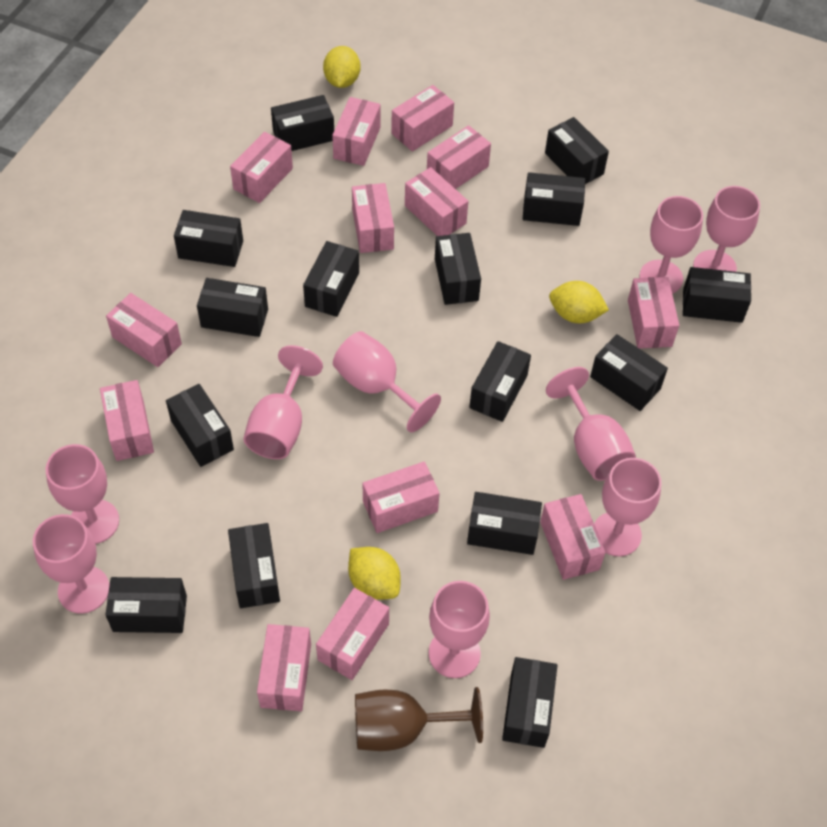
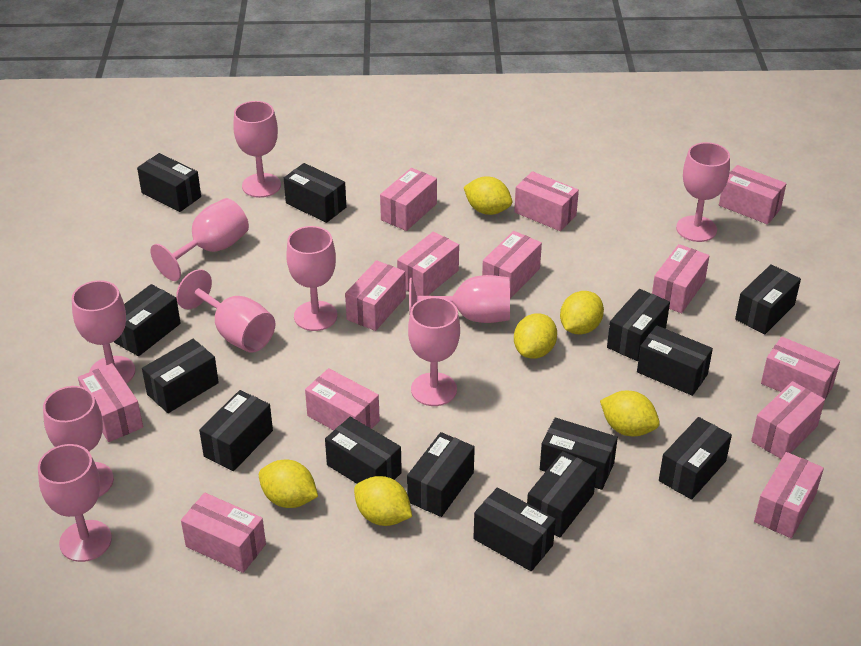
black box: [105,577,187,633] [166,384,234,467] [174,210,243,267] [197,278,268,337] [228,523,280,608] [271,95,334,151] [303,241,359,317] [435,233,481,305] [467,492,542,555] [469,341,531,422] [502,657,558,748] [523,172,585,226] [545,117,609,184] [590,334,668,411] [683,267,751,323] = 15 -> [114,284,181,356] [137,153,201,212] [142,339,219,413] [199,390,273,471] [284,163,346,223] [325,417,402,484] [407,432,475,517] [473,487,556,571] [527,451,597,537] [540,418,618,490] [607,289,670,361] [637,325,713,396] [659,417,732,500] [735,264,801,334] = 14
brown goblet: [355,687,483,751] = 1 -> none = 0
pink goblet: [33,514,110,614] [46,444,119,544] [243,345,323,459] [333,331,441,432] [429,581,490,678] [546,367,636,481] [594,458,661,556] [640,196,703,294] [693,186,760,272] = 9 -> [38,444,112,562] [43,386,114,497] [72,280,135,384] [150,198,249,281] [176,269,275,353] [233,101,281,198] [286,226,337,331] [408,297,460,406] [409,275,510,323] [676,142,730,242] = 10
yellow lemon: [323,46,360,88] [348,547,401,599] [549,281,609,323] = 3 -> [259,460,318,508] [354,476,412,526] [464,176,512,215] [514,313,557,359] [560,291,604,335] [600,391,660,436] = 6

